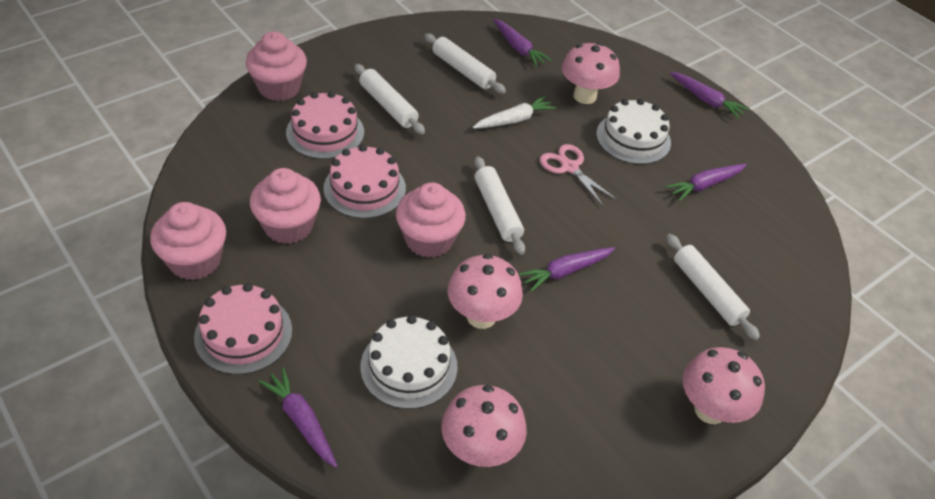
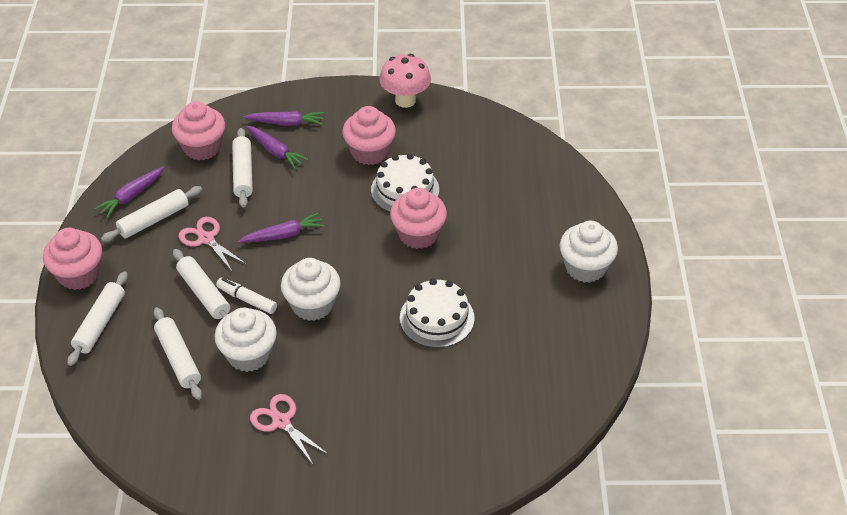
pink cake: [194,283,292,375] [286,91,364,159] [323,144,406,219] = 3 -> none = 0
pink mushroom: [441,385,527,467] [447,254,523,329] [562,42,620,104] [683,347,765,424] = 4 -> [379,54,431,108] = 1
pink scissors: [540,144,618,207] = 1 -> [178,217,246,272] [250,394,329,466] = 2
purple carrot: [259,367,337,468] [493,19,551,67] [518,247,615,292] [666,164,747,201] [670,72,749,119] = 5 -> [94,166,165,218] [238,212,324,243] [243,111,324,126] [245,125,308,169] = 4
white carrot: [473,96,556,129] = 1 -> none = 0
white cupcake: none = 0 -> [215,308,277,372] [281,258,341,321] [560,221,618,283] = 3
white marker: none = 0 -> [216,278,277,314] = 1
white rolling pin: [354,64,425,134] [424,33,506,94] [474,156,525,255] [666,234,760,340] = 4 -> [67,271,128,366] [101,186,202,242] [154,307,202,400] [173,249,230,319] [232,128,253,208] = 5

